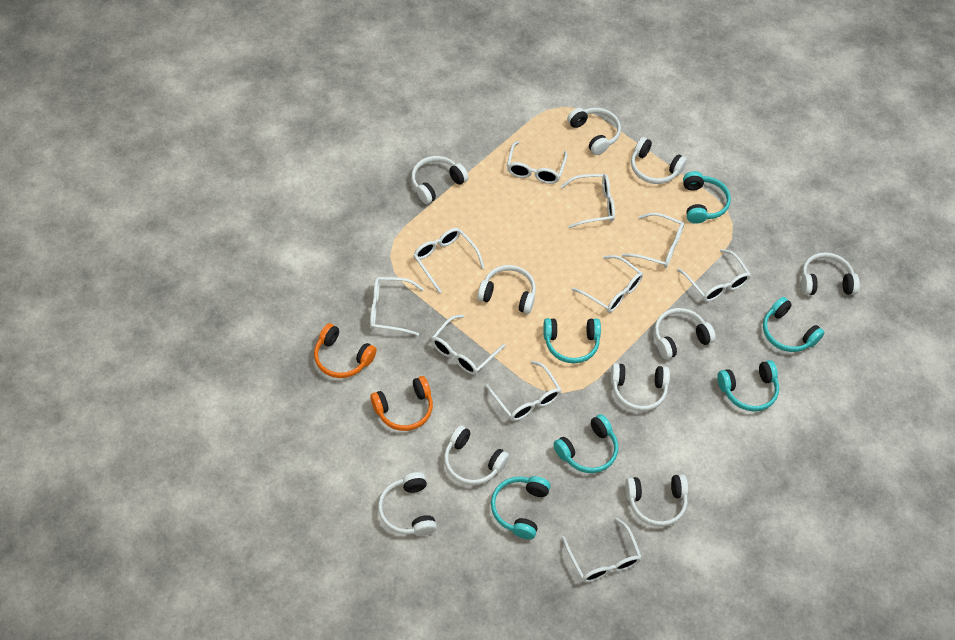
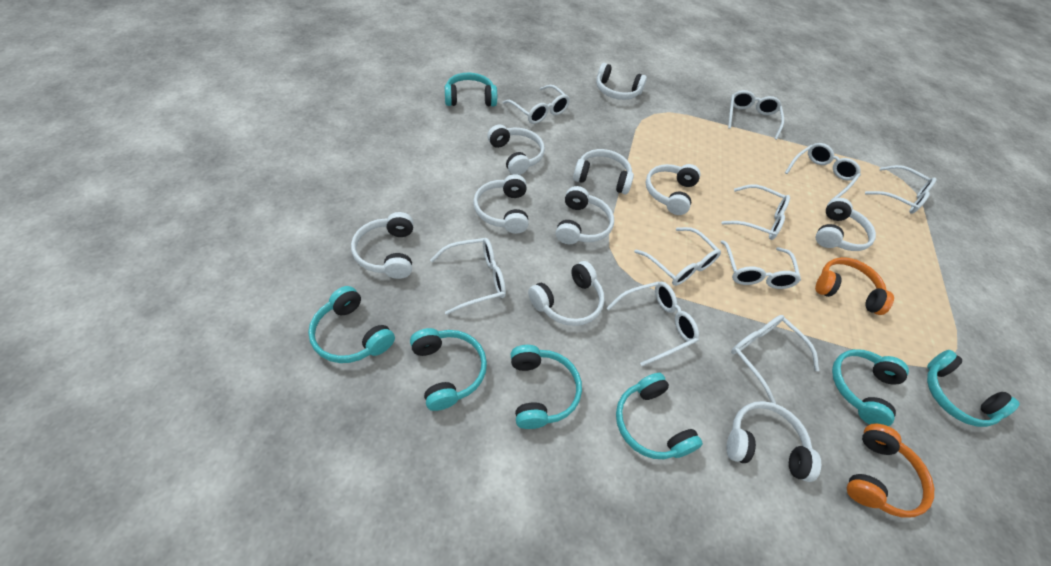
turquoise headphones: [491,476,551,539] [543,318,601,363] [554,414,618,473] [683,171,731,224] [717,360,779,411] [763,297,825,352] = 6 -> [308,286,395,363] [410,328,487,411] [445,73,497,107] [511,345,582,429] [616,373,703,459] [832,349,909,426] [927,350,1020,427] = 7

